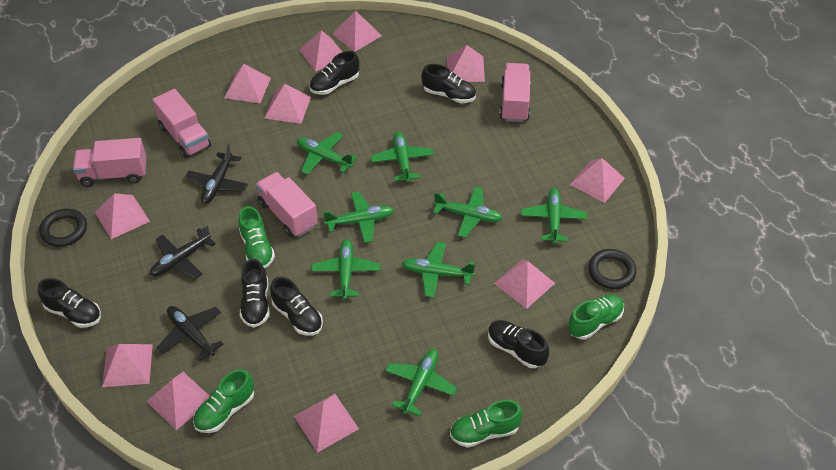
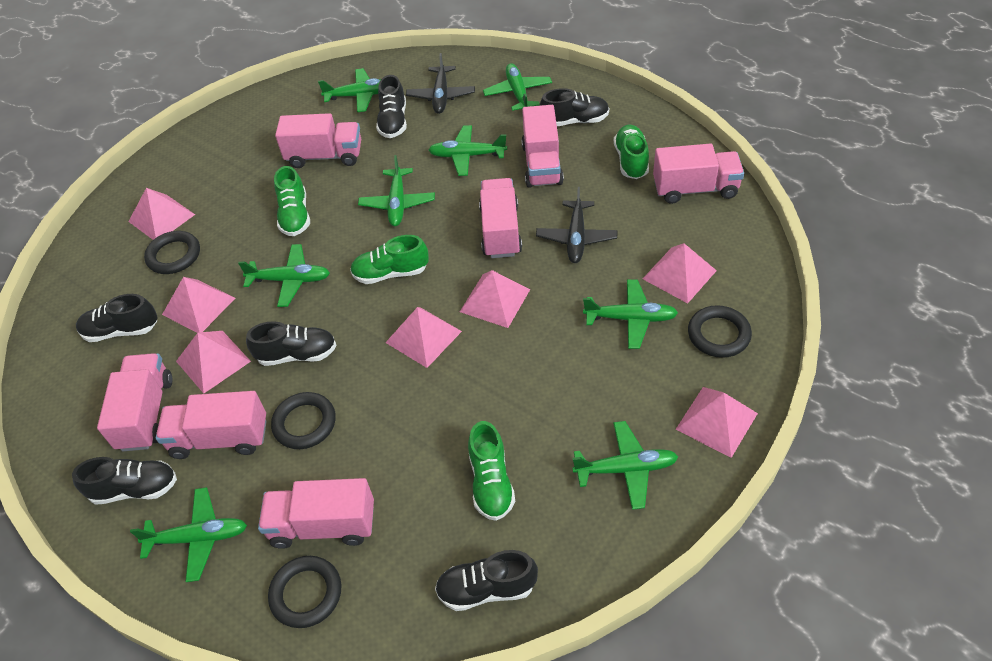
black plane: [150,225,216,279] [157,306,223,361] [185,144,248,204] = 3 -> [406,53,475,114] [536,187,618,263] = 2
black ring: [39,209,87,247] [588,249,637,289] = 2 -> [144,231,200,274] [268,556,341,628] [271,392,336,449] [688,305,752,358] = 4
pink pyramid: [95,193,150,239] [102,344,153,387] [146,372,210,430] [224,64,271,103] [264,84,311,124] [294,394,359,453] [299,30,342,72] [332,11,382,52] [447,45,485,82] [494,259,555,309] [570,158,625,203] = 11 -> [128,188,195,240] [162,277,235,333] [176,331,251,394] [385,307,462,368] [460,270,530,328] [643,243,717,303] [676,387,758,458] = 7
pink truck: [73,138,146,187] [152,89,211,158] [255,172,318,237] [499,63,531,122] = 4 -> [97,353,173,451] [156,391,266,459] [258,478,374,549] [275,113,361,168] [479,178,522,258] [521,105,564,188] [653,143,744,204] = 7

